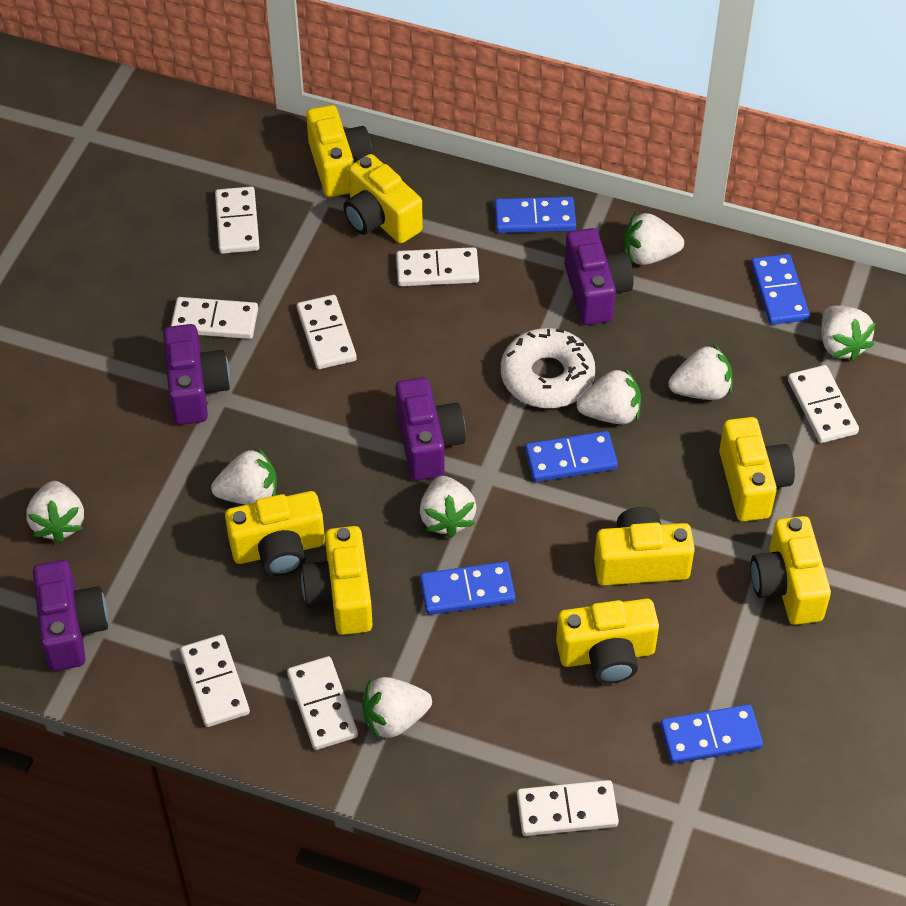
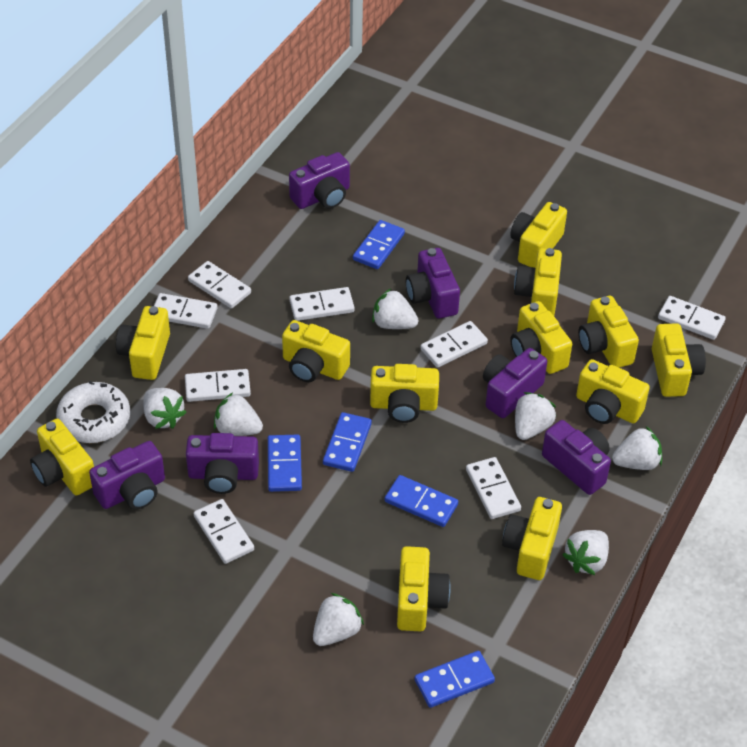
purple camera: [33,560,108,671] [163,324,230,425] [396,377,466,480] [564,228,634,325] = 4 -> [89,441,165,509] [186,433,259,494] [289,152,350,209] [406,248,460,319] [483,348,547,418] [542,420,611,495] = 6
white strawberry: [26,481,84,543] [211,448,277,505] [362,677,432,740] [420,476,477,538] [577,368,641,424] [624,213,684,265] [668,344,733,400] [821,306,875,362] = 8 -> [143,388,187,429] [214,393,263,436] [313,593,364,646] [372,289,419,329] [515,392,556,440] [562,530,609,575] [612,426,662,470] = 7
yellow camera: [225,491,325,576] [301,526,373,635] [306,105,372,197] [343,154,423,243] [556,599,659,684] [594,507,695,586] [719,417,795,522] [750,516,831,625] = 8 -> [30,419,94,495] [116,306,170,380] [282,320,350,382] [370,364,439,423] [397,546,451,631] [502,497,562,580] [510,202,567,268] [510,301,572,374] [514,248,562,316] [576,359,650,424] [578,296,639,368] [652,323,706,397] = 12

